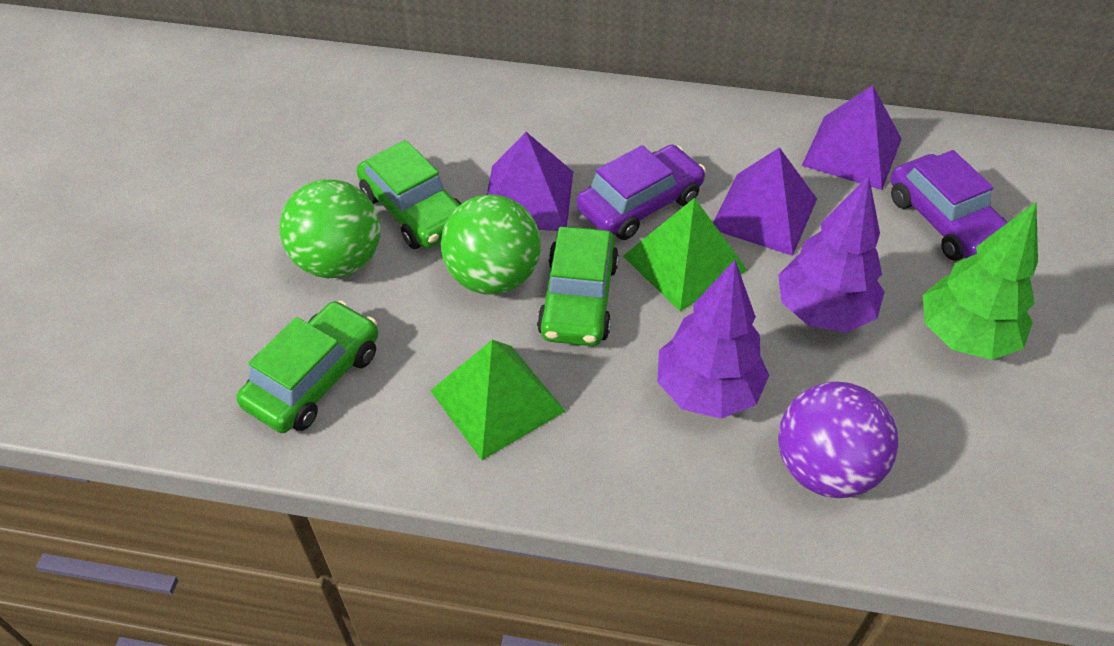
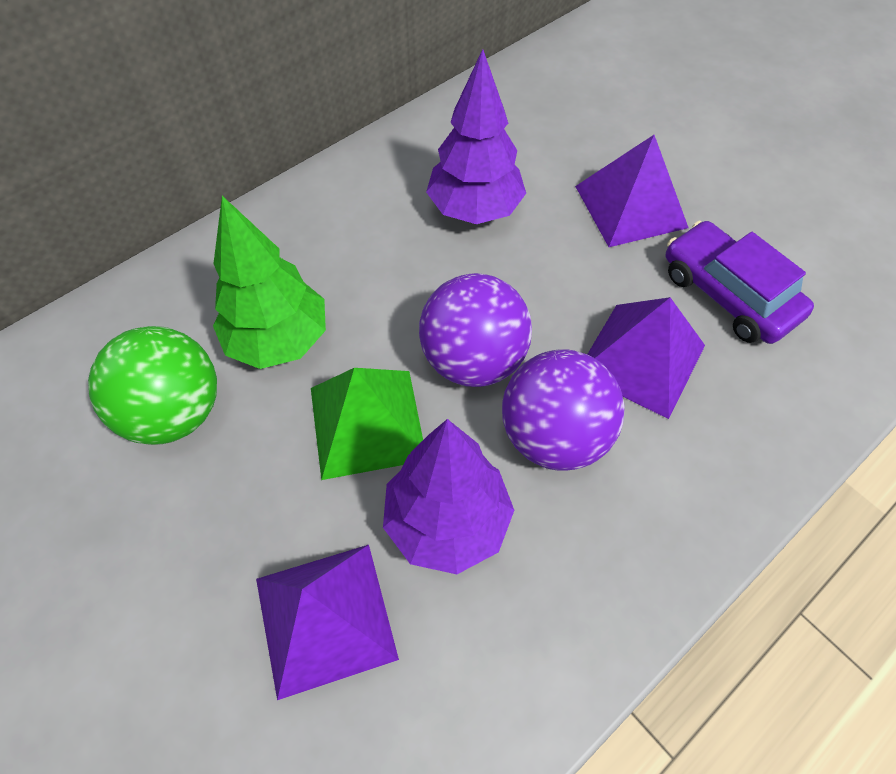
green ball: [280,179,380,278] [441,194,541,295] = 2 -> [88,326,217,445] = 1
green car: [237,300,378,433] [357,140,461,249] [537,226,619,346] = 3 -> none = 0
green pyramid: [430,340,566,460] [623,198,747,311] = 2 -> [311,368,423,480] = 1
purple ball: [778,382,898,498] = 1 -> [419,273,532,387] [502,349,625,471] = 2
purple car: [576,145,706,240] [890,150,1008,261] = 2 -> [665,221,814,344] = 1

